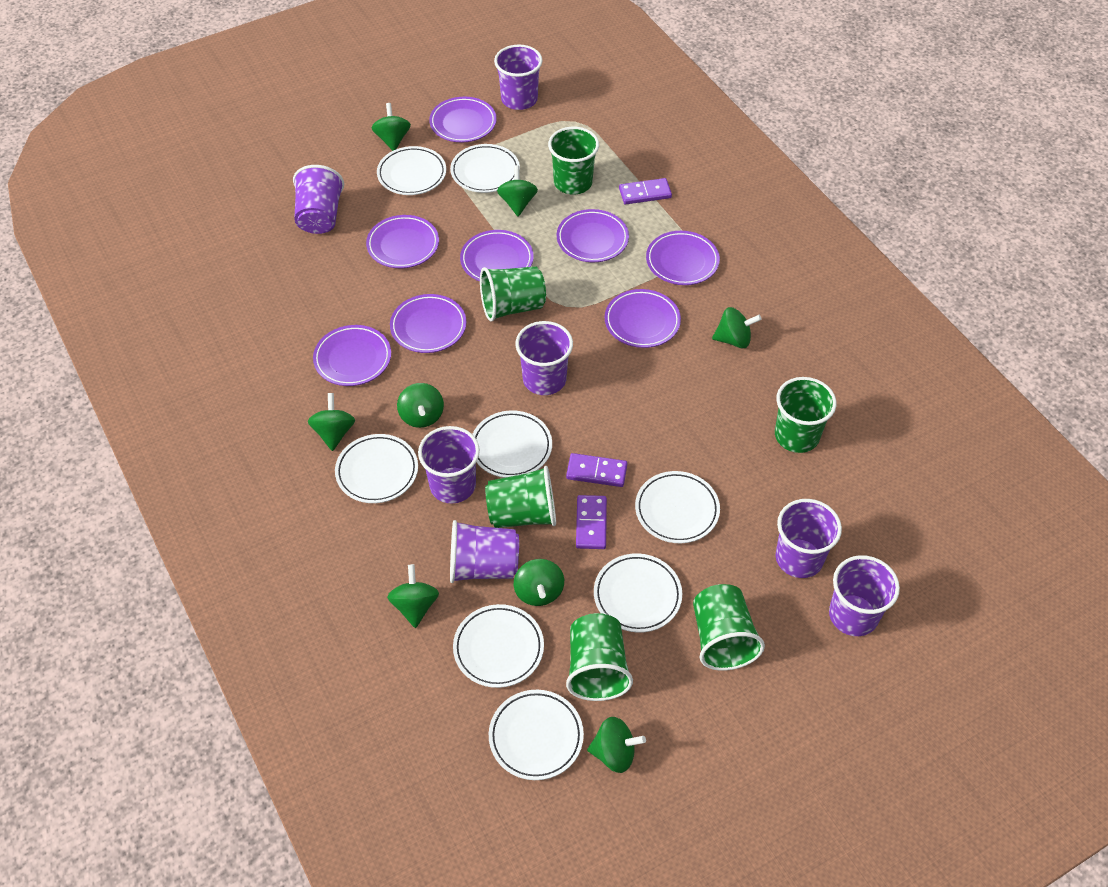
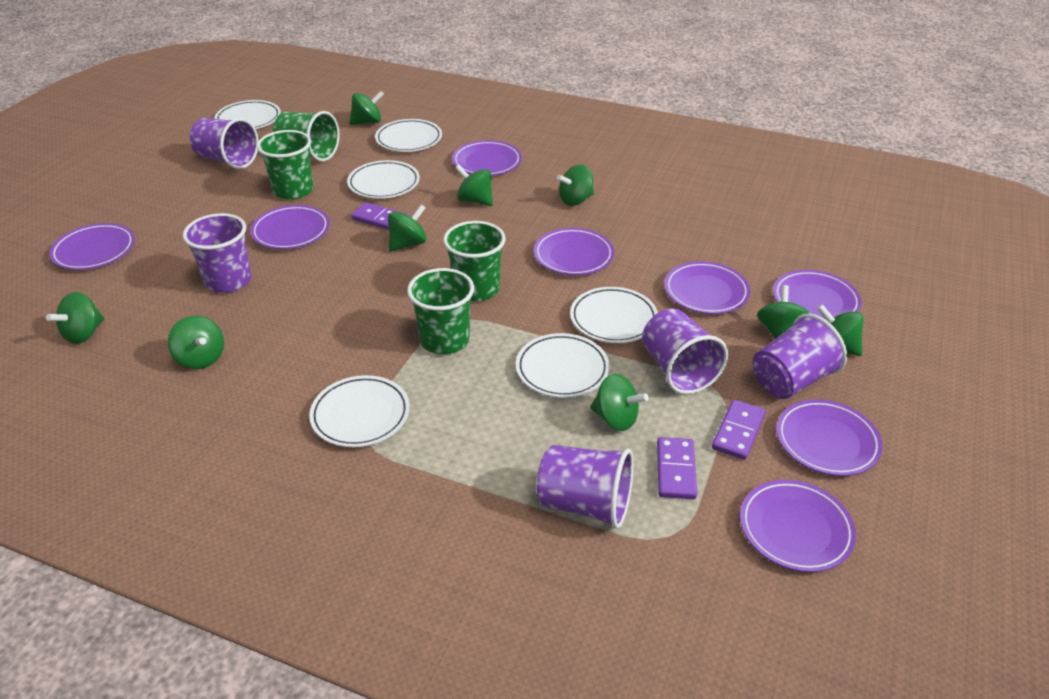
green cup: [480,266,546,322] [485,466,556,528] [548,127,599,195] [566,613,633,701] [693,584,765,671] [775,377,836,453] = 6 -> [257,130,314,200] [273,111,340,162] [407,268,474,354] [443,221,506,301] = 4
green spinning top: [308,393,355,451] [372,103,411,151] [387,564,439,628] [397,383,444,428] [497,165,538,217] [514,559,564,606] [587,717,646,773] [712,307,762,348] = 8 -> [46,292,105,344] [168,316,224,369] [350,91,384,125] [388,204,427,251] [455,165,493,206] [557,164,594,206] [590,374,649,431] [757,285,809,339] [817,304,864,356] = 9
purple cup: [293,165,344,234] [418,426,480,504] [450,520,519,583] [494,45,542,110] [515,321,573,395] [776,499,842,578] [829,555,900,636] = 7 -> [183,213,252,293] [190,118,259,169] [537,445,634,529] [642,308,728,394] [752,313,847,399] = 5
white plate: [335,434,418,503] [377,146,446,195] [450,144,520,193] [453,604,544,688] [473,411,552,478] [489,690,584,780] [594,553,682,633] [635,471,720,543] = 8 -> [214,100,281,129] [309,375,410,447] [347,160,420,199] [375,119,442,152] [516,333,610,398] [570,287,658,343] = 6

